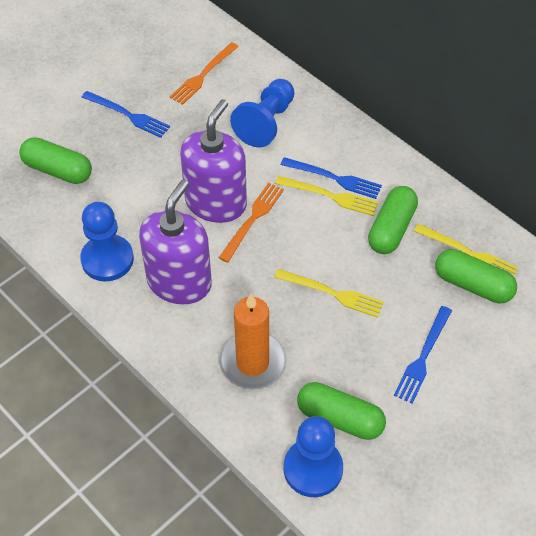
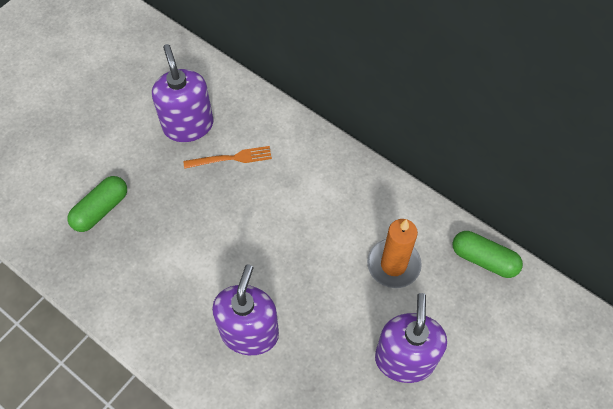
blue fork: [82,91,170,138] [280,157,382,199] [394,306,452,404] = 3 -> none = 0
blue pawn: [80,202,134,281] [230,79,295,147] [284,416,343,497] = 3 -> none = 0
green capsule: [19,137,92,184] [297,382,386,440] [368,186,418,254] [435,249,517,304] = 4 -> [67,176,127,232] [453,231,523,278] = 2
orange fork: [170,42,239,105] [219,183,284,263] = 2 -> [183,146,272,169] = 1
purple soap dispenser: [139,180,212,304] [180,99,247,223] = 2 -> [152,44,214,142] [212,264,279,355] [375,293,447,383] = 3
yellow fork: [274,269,384,318] [275,176,378,216] [414,224,518,276] = 3 -> none = 0

